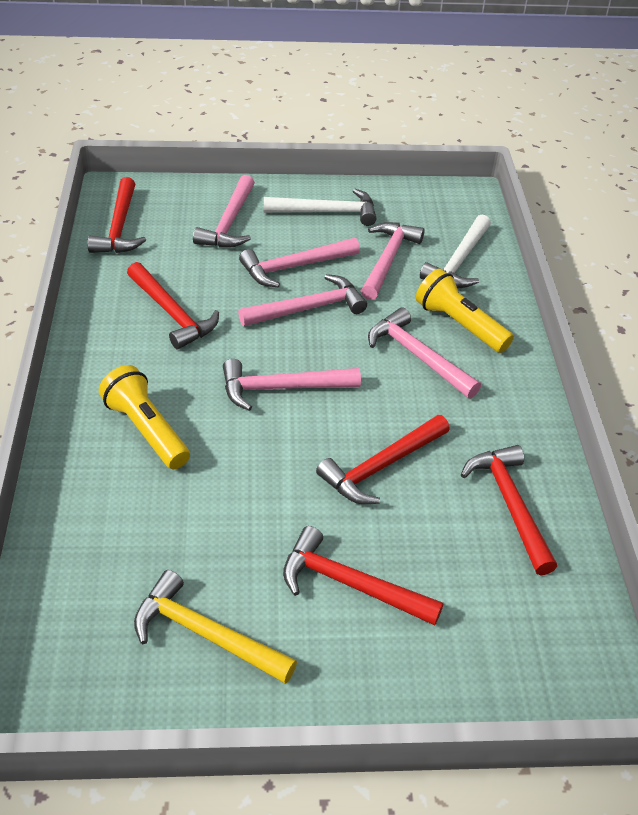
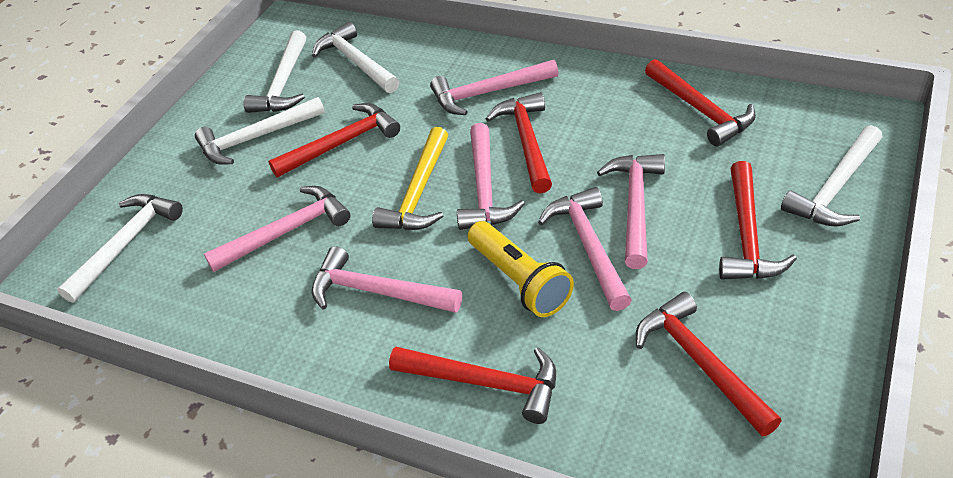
red hammer: [87,177,146,253] [127,262,219,349] [283,526,444,626] [316,415,450,504] [461,445,557,575] = 5 -> [268,103,400,177] [389,347,556,424] [486,92,552,194] [636,292,782,437] [645,59,756,147] [719,161,797,280] = 6
white hammer: [264,189,376,226] [420,215,491,288] = 2 -> [57,194,183,303] [195,97,325,165] [243,31,306,113] [312,22,399,93] [781,125,883,226] = 5
yellow flashlight: [99,365,190,469] [416,269,514,353] = 2 -> [468,221,574,317] = 1

